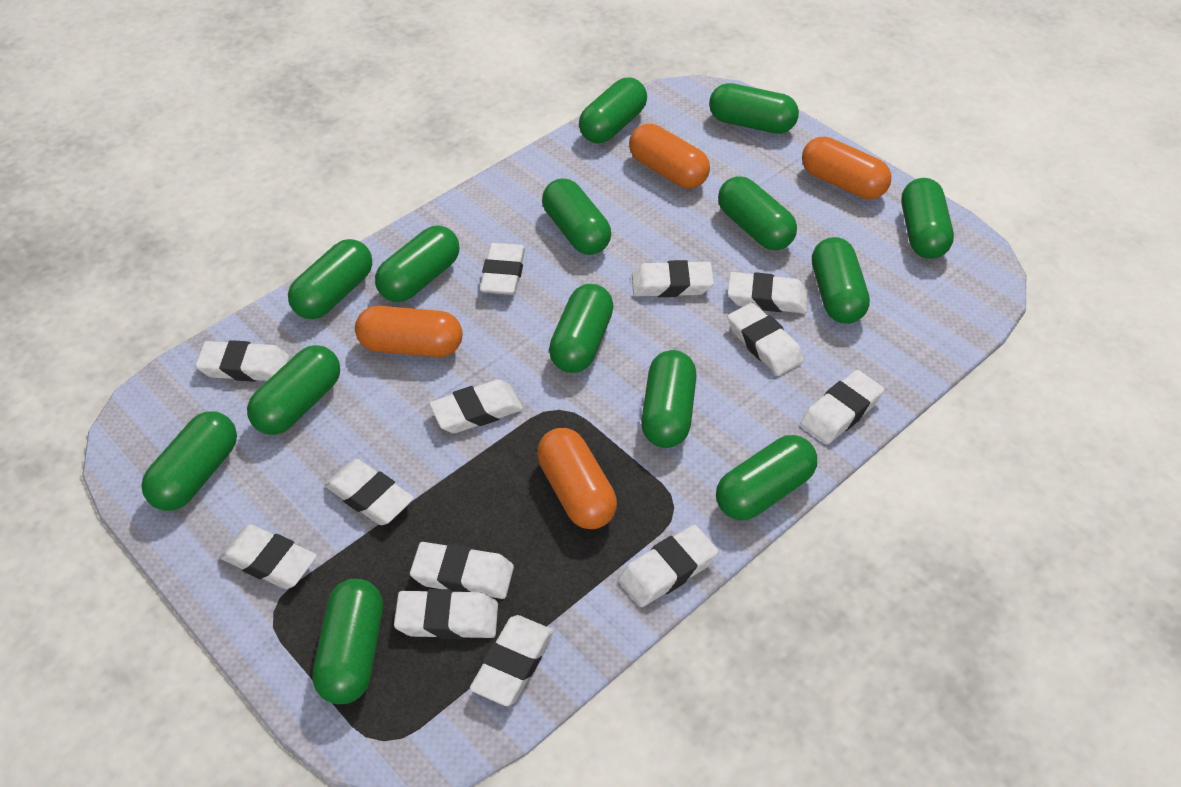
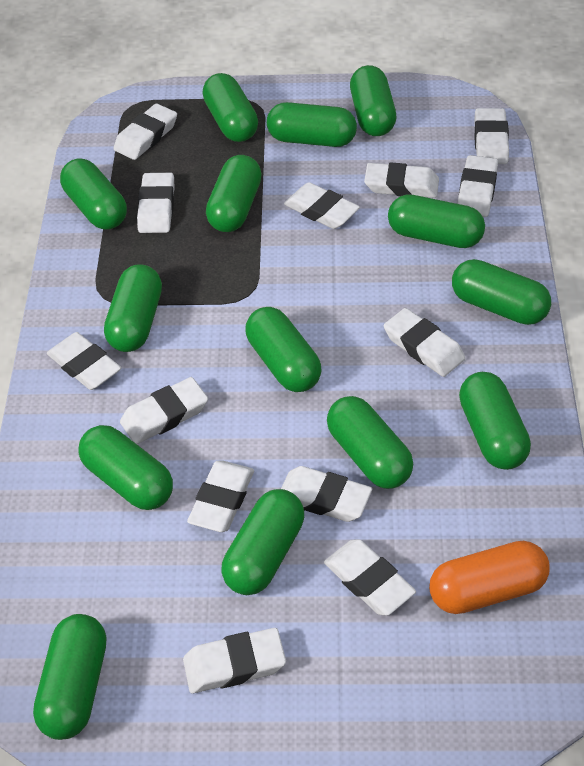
orange capsule: [355,306,462,357] [537,428,617,529] [629,124,710,188] [802,136,891,199] = 4 -> [429,541,550,614] = 1

